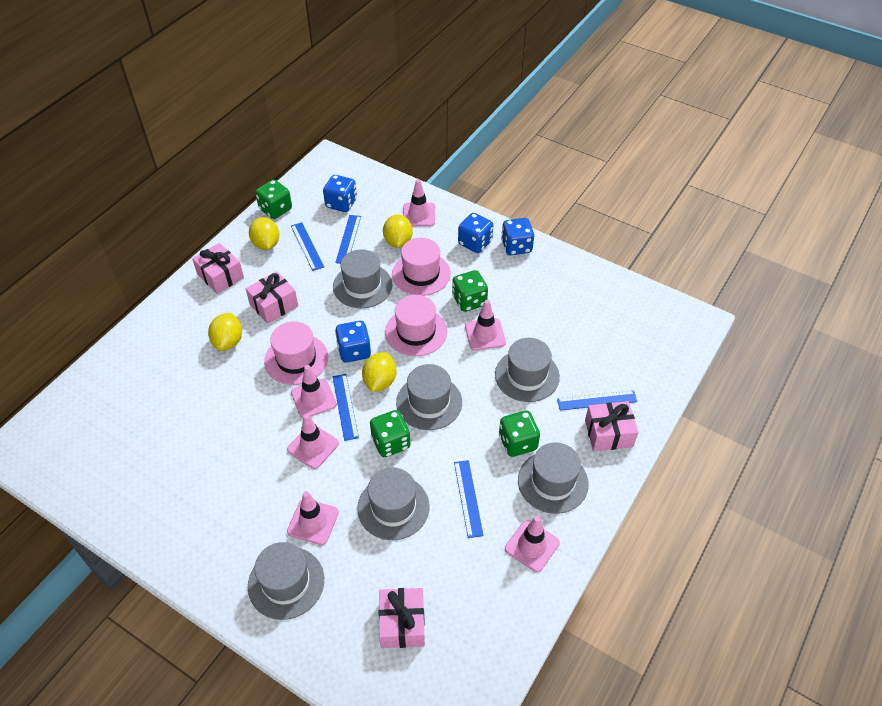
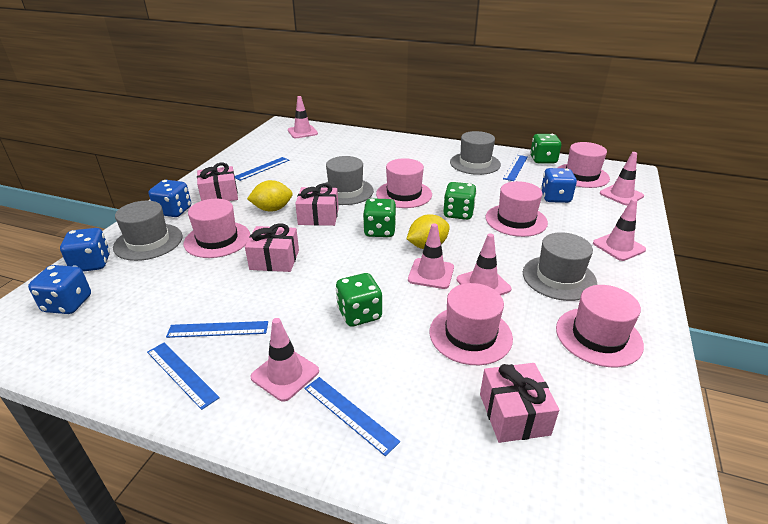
grey hat: [248,542,324,620] [333,249,392,308] [357,468,429,540] [396,364,462,430] [495,338,560,402] [518,442,589,514] = 6 -> [113,201,183,261] [321,156,374,205] [450,131,501,175] [523,232,597,301] = 4
pink hat: [264,321,328,385] [385,295,447,356] [392,238,451,296] = 3 -> [184,199,250,258] [376,158,432,208] [429,283,513,365] [485,181,548,237] [556,285,644,367] [557,142,610,188] = 6
yellow lemon: [208,313,242,351] [249,217,279,250] [362,352,397,392] [383,214,413,248] = 4 -> [247,180,293,212] [407,214,450,249] = 2

